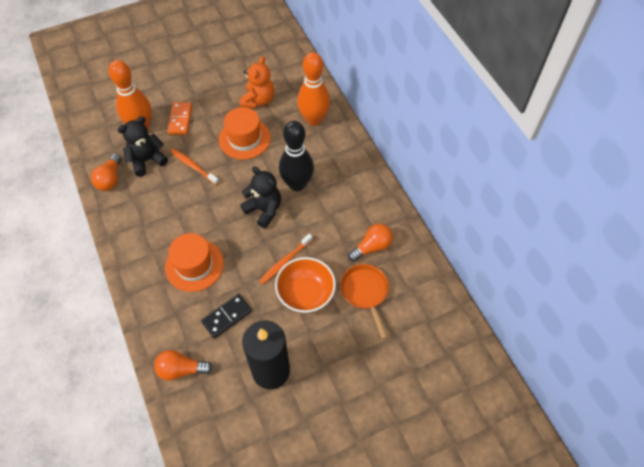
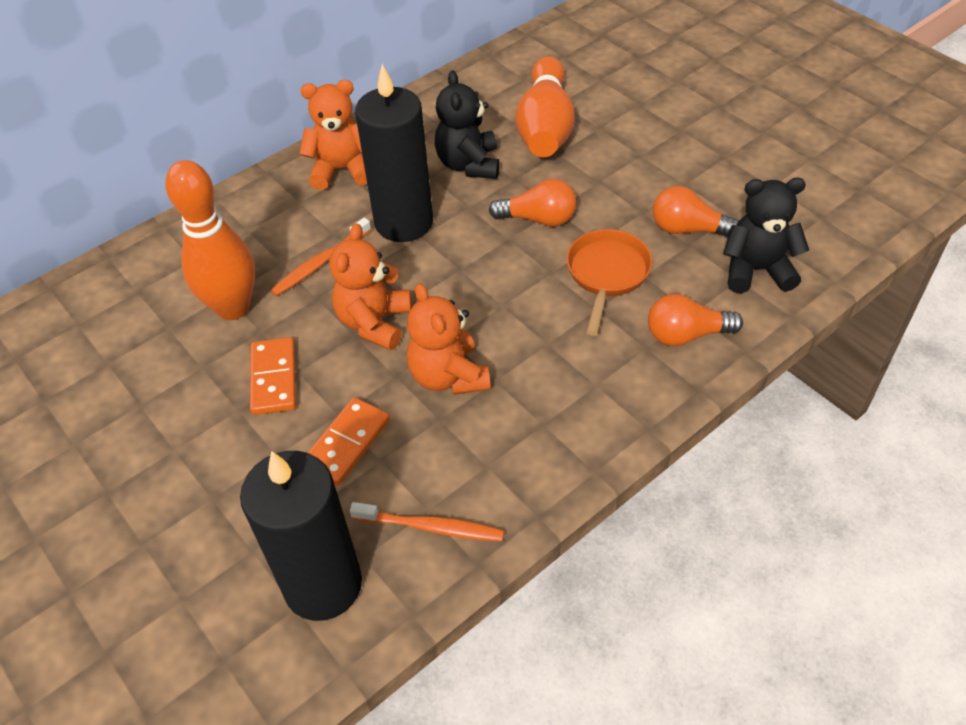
black bowling pin: [279,121,314,191] = 1 -> none = 0
black candle: [242,320,290,389] = 1 -> [240,451,362,621] [355,64,433,242] = 2
black domino: [201,294,252,338] = 1 -> none = 0
orange bowl: [275,257,336,313] = 1 -> none = 0
orange domino: [167,102,192,135] = 1 -> [250,337,296,415] [308,397,390,486] = 2
orange hat: [165,233,224,292] [219,107,271,160] = 2 -> none = 0
orange teddy bear: [240,56,274,108] = 1 -> [300,80,367,190] [329,223,412,350] [407,283,491,395] = 3

